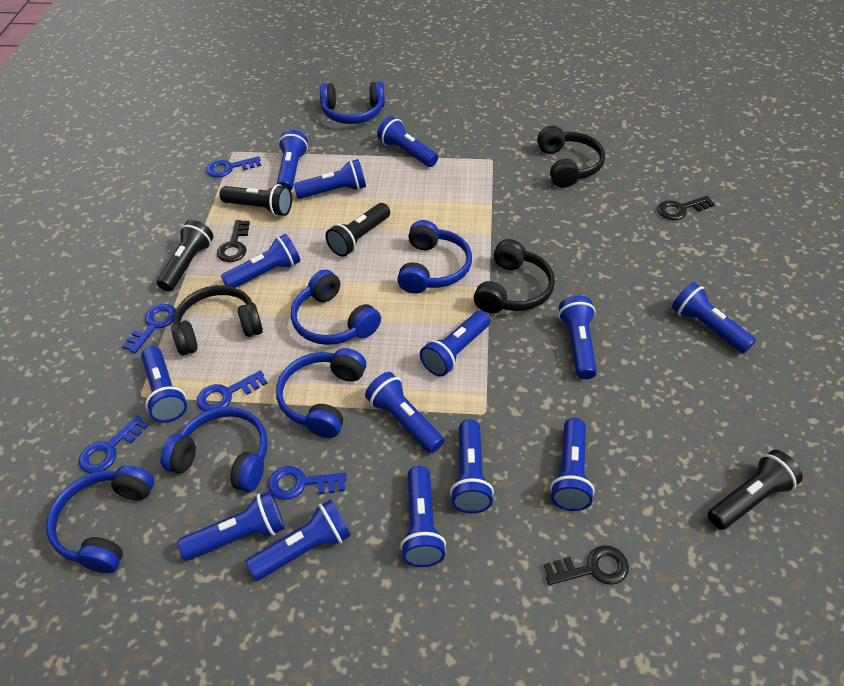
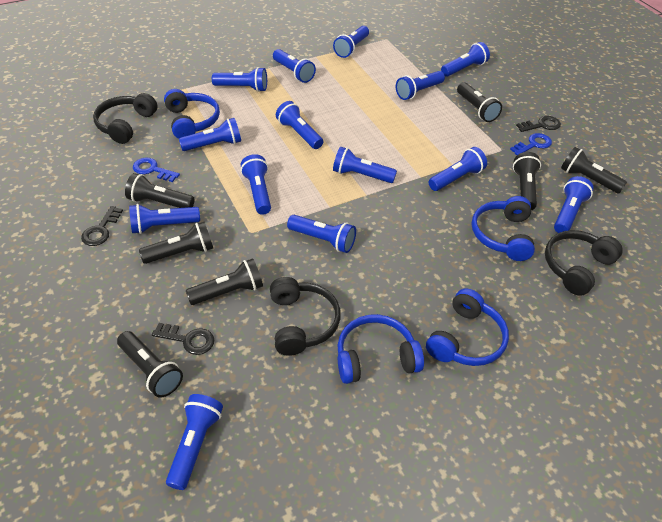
black flashlight: [157,220,214,292] [219,184,292,216] [325,203,390,257] [708,450,803,530] = 4 -> [117,331,183,398] [125,173,195,208] [139,221,213,264] [186,258,263,305] [457,82,502,122] [513,152,541,210] [561,147,627,193] = 7
blue headphones: [46,465,154,573] [161,407,267,492] [276,348,366,438] [291,269,381,345] [320,82,385,124] [397,220,472,294] = 6 -> [164,89,220,139] [337,314,424,384] [426,289,509,366] [472,196,535,261] = 4
blue key: [79,415,149,473] [122,304,176,353] [197,370,267,412] [206,156,261,178] [268,466,347,500] = 5 -> [133,158,180,182] [510,133,552,155] = 2

